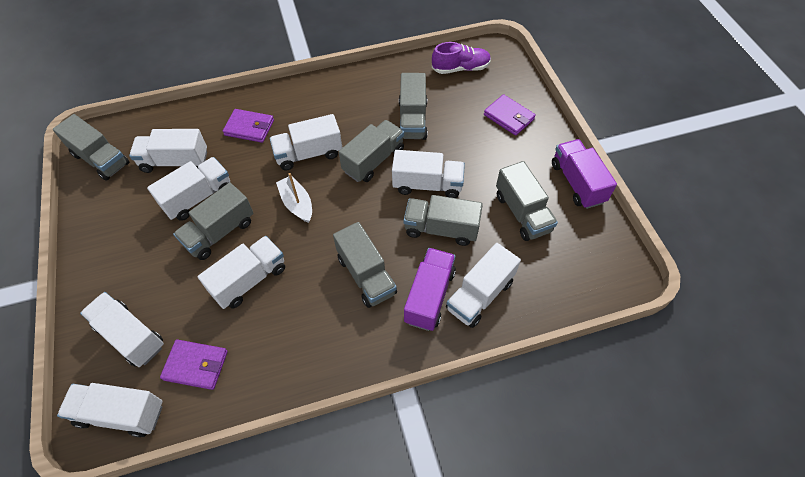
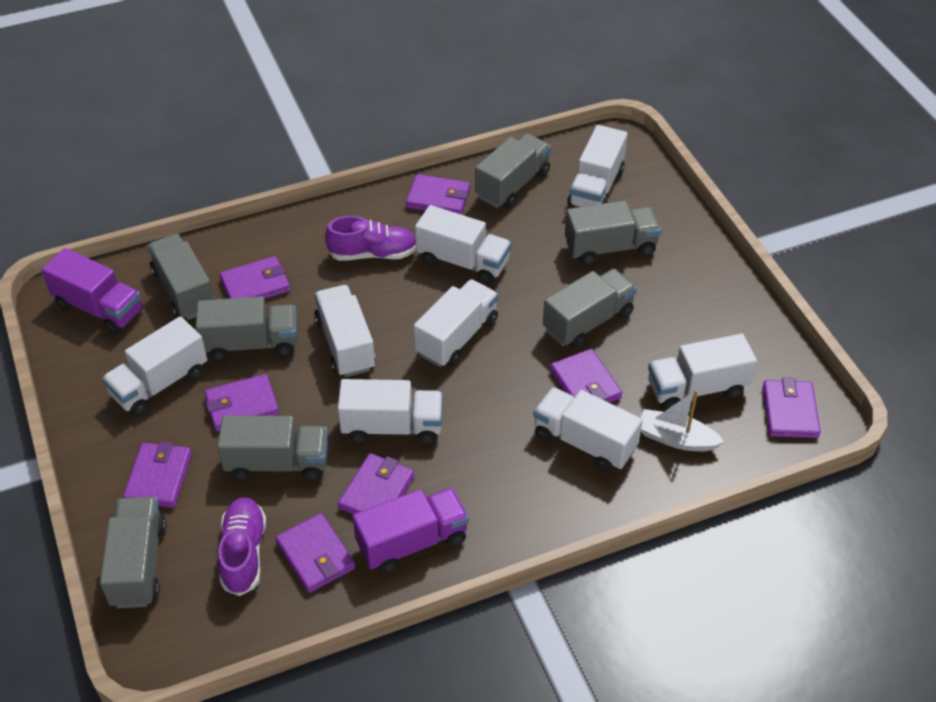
purple shoe: [432,42,491,74] = 1 -> [218,497,266,596] [325,216,416,261] = 2
purple wallet: [160,340,228,390] [223,109,274,143] [484,94,536,136] = 3 -> [123,441,192,508] [205,374,279,432] [220,256,290,299] [276,513,356,593] [338,453,414,515] [406,174,470,214] [550,349,622,403] [763,378,821,438] = 8

